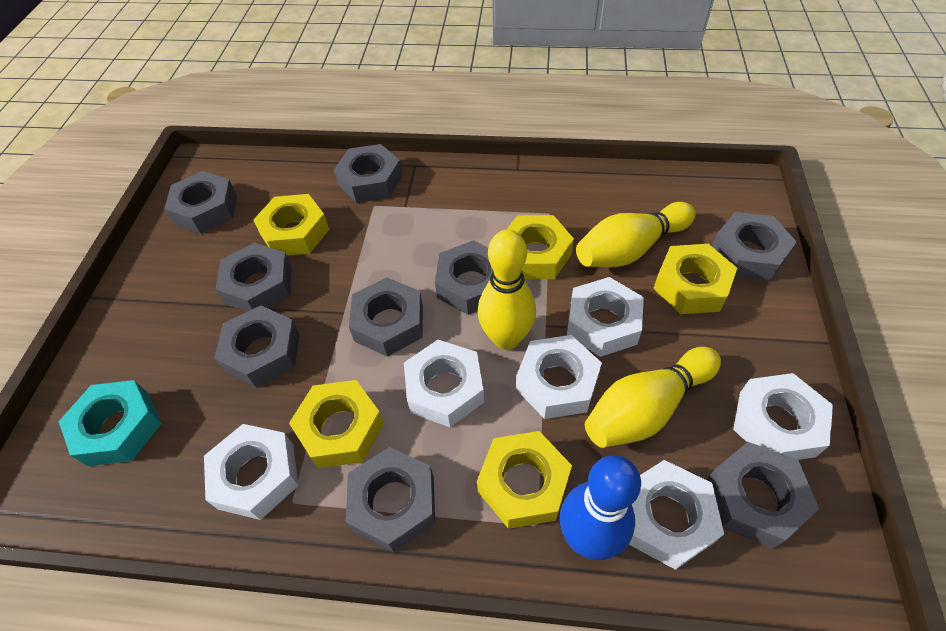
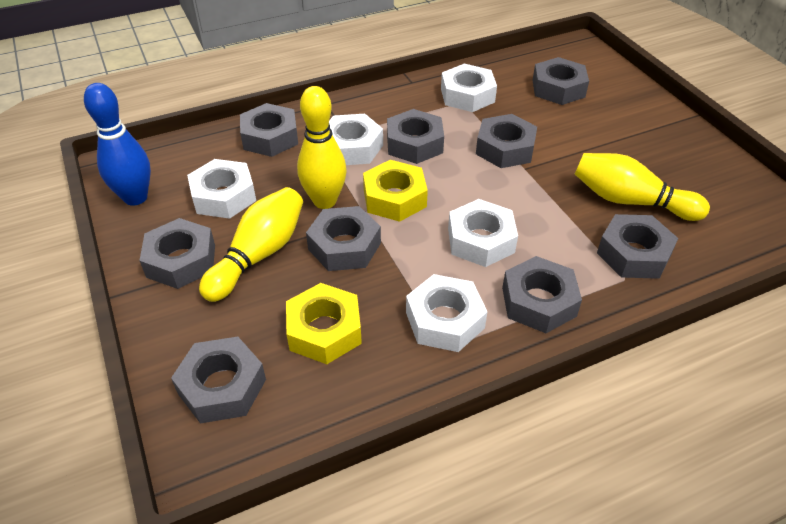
turquoise nut: [58,380,162,466] = 1 -> none = 0
white nut: [204,424,299,520] [404,340,484,427] [516,335,602,419] [567,277,644,357] [629,460,724,570] [733,373,833,460] = 6 -> [187,159,256,219] [329,114,383,165] [406,274,487,352] [441,64,497,112] [448,199,518,267] = 5
yellow nut: [253,194,329,256] [289,380,384,468] [477,431,572,529] [506,215,574,279] [653,244,737,314] = 5 -> [286,283,362,364] [363,160,428,222] = 2

